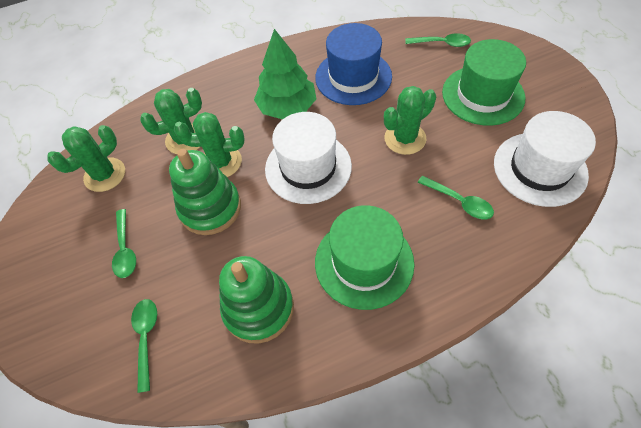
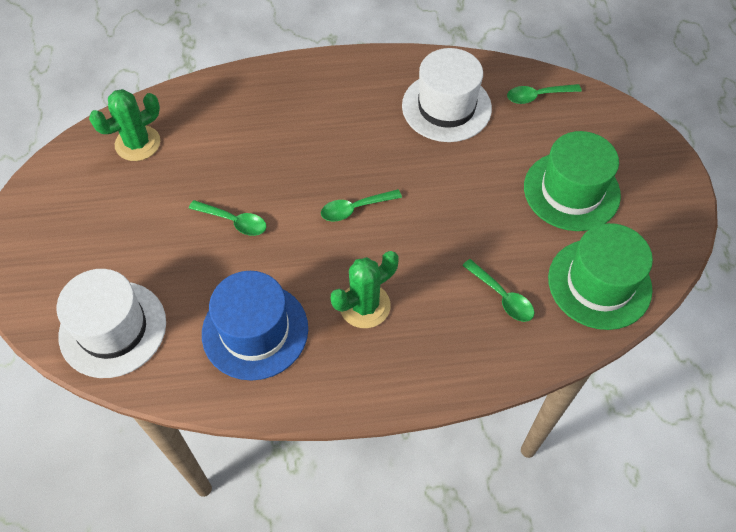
green cactus: [48,125,125,192] [140,88,202,154] [174,112,244,177] [384,86,436,155] = 4 -> [89,89,160,161] [331,251,398,328] = 2
green stacking toy: [169,149,241,235] [219,256,294,344] = 2 -> none = 0
green tree: [254,29,316,119] = 1 -> none = 0

